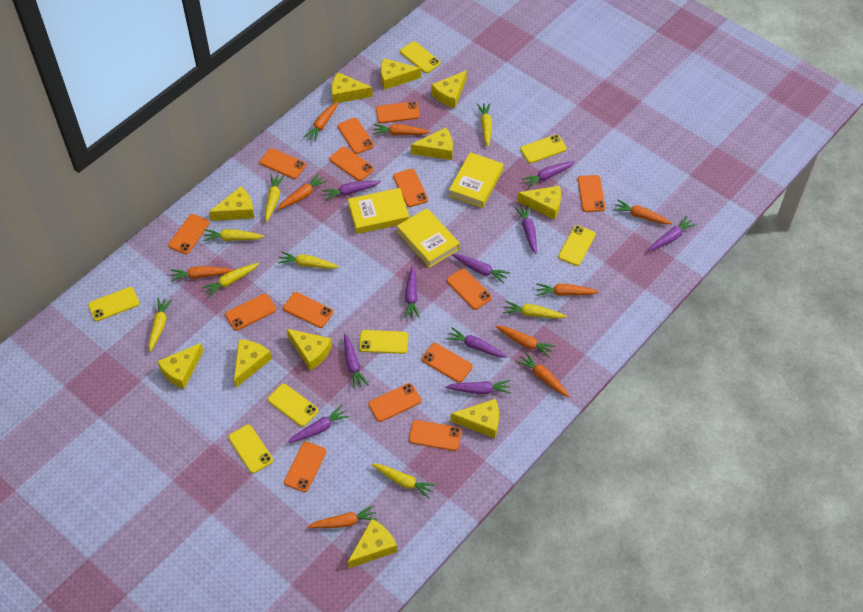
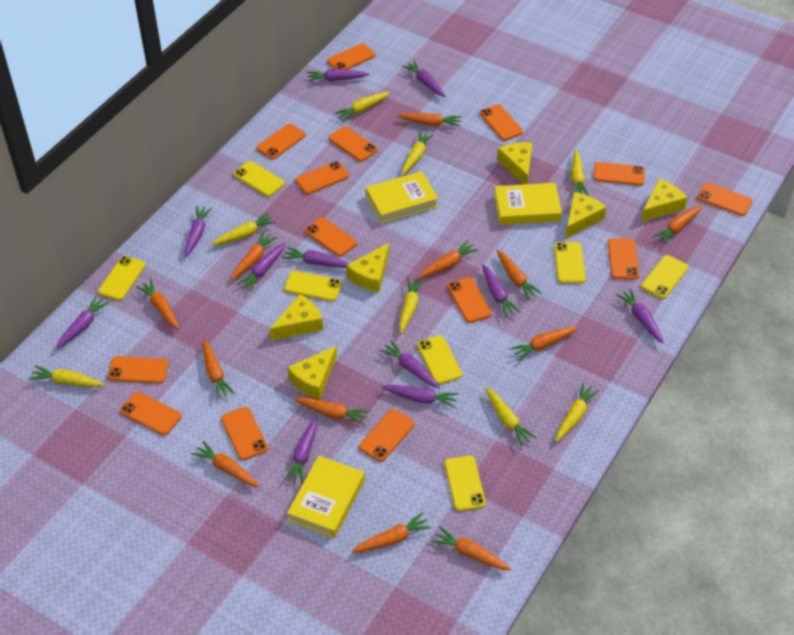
orange carrot: [170,266,233,282] [278,173,328,210] [304,101,338,142] [307,505,378,528] [373,124,430,135] [495,326,556,358] [516,352,570,397] [536,283,599,296] [613,199,672,224] = 9 -> [136,279,179,329] [191,441,260,487] [203,340,235,399] [231,231,278,280] [294,397,370,425] [352,512,432,553] [397,113,462,127] [418,240,478,278] [431,527,511,570] [496,250,542,300] [510,326,578,361] [653,205,702,245] = 12
purple carrot: [287,405,350,443] [322,181,381,201] [344,334,368,389] [404,266,420,318] [445,380,511,394] [446,327,507,357] [452,254,510,284] [515,205,537,254] [522,161,575,189] [648,216,697,252] = 10 -> [56,296,110,349] [185,206,212,257] [237,242,285,292] [282,247,350,268] [284,417,317,484] [307,69,370,82] [379,340,440,388] [381,385,459,408] [402,60,446,97] [482,264,521,318] [616,289,664,343] = 11
yellow cheese: [157,343,203,389] [209,187,254,221] [234,339,272,388] [287,329,332,370] [332,72,373,103] [348,519,397,568] [381,58,421,90] [411,128,453,160] [431,70,467,108] [450,399,499,438] [517,186,561,220] = 11 -> [270,294,323,340] [287,346,337,399] [346,243,389,292] [497,142,532,185] [565,192,607,239] [641,179,688,222] = 6

